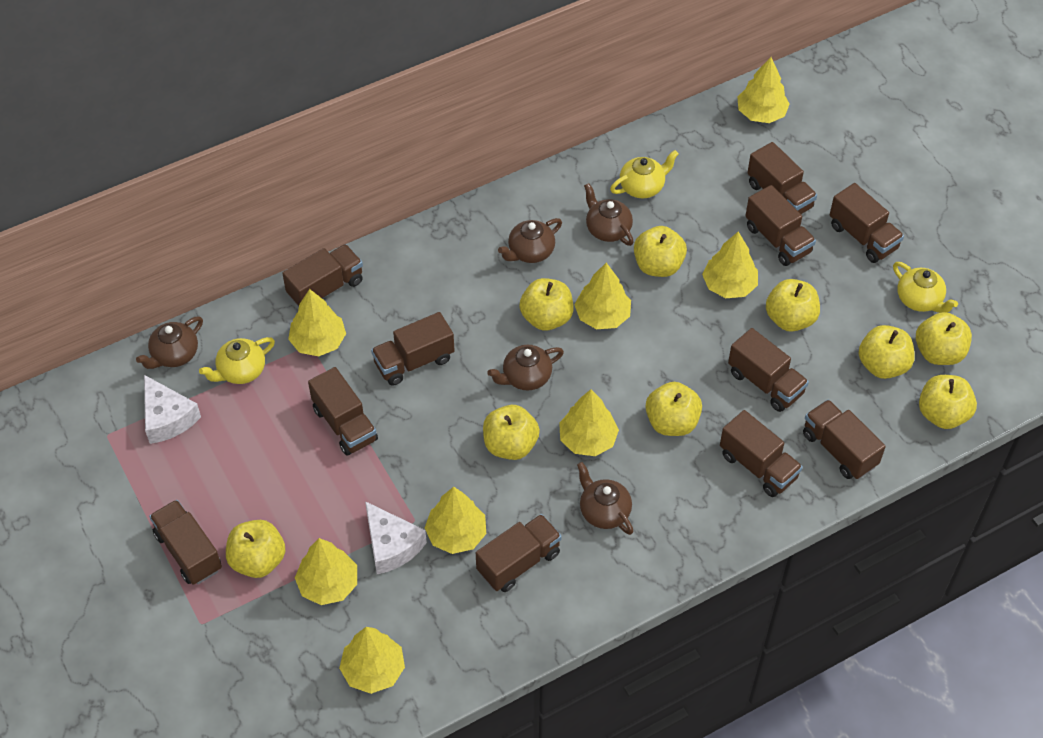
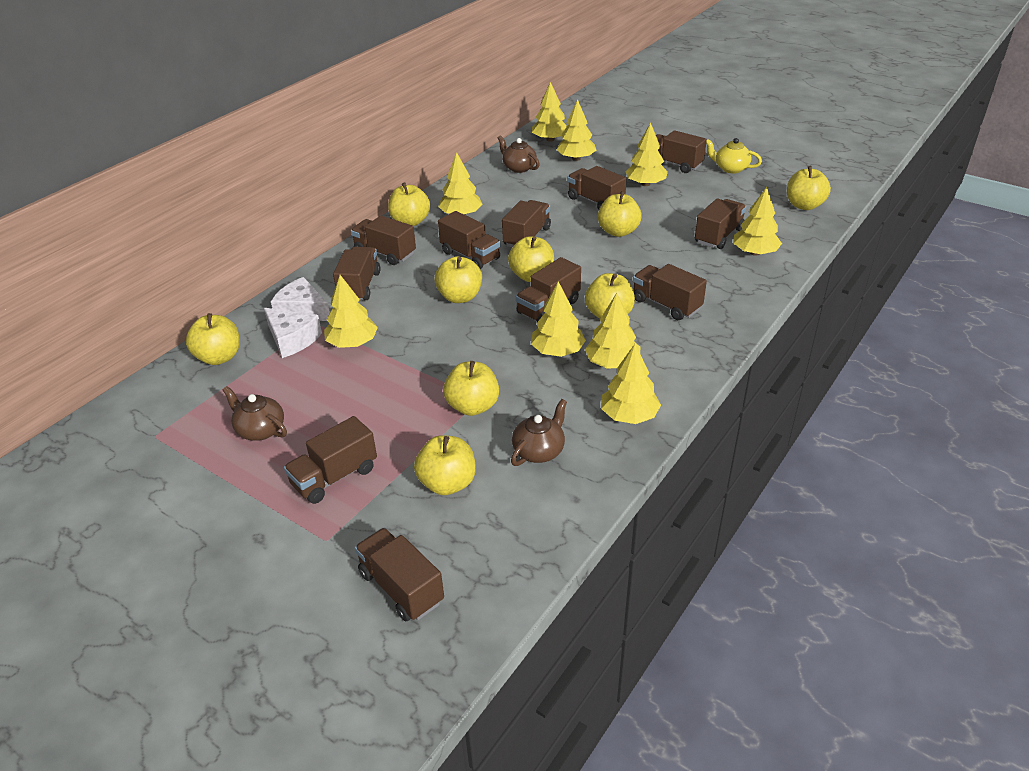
brown teapot: [136,316,203,369] [488,345,564,390] [498,218,562,263] [577,462,633,535] [584,183,634,246] = 5 -> [222,386,287,441] [498,135,540,173] [511,399,567,466] = 3
yellow teapot: [199,337,275,384] [610,150,679,198] [893,262,958,313] = 3 -> [706,138,762,173] = 1
yellow tree: [288,289,346,356] [295,538,357,605] [339,627,405,694] [425,487,486,554] [559,389,619,456] [574,263,631,329] [702,232,758,298] [737,57,790,123] = 8 -> [324,275,378,348] [438,152,483,215] [531,282,586,357] [532,82,567,142] [556,99,596,161] [585,293,640,369] [601,344,661,424] [625,123,668,186] [733,187,782,256] = 9

